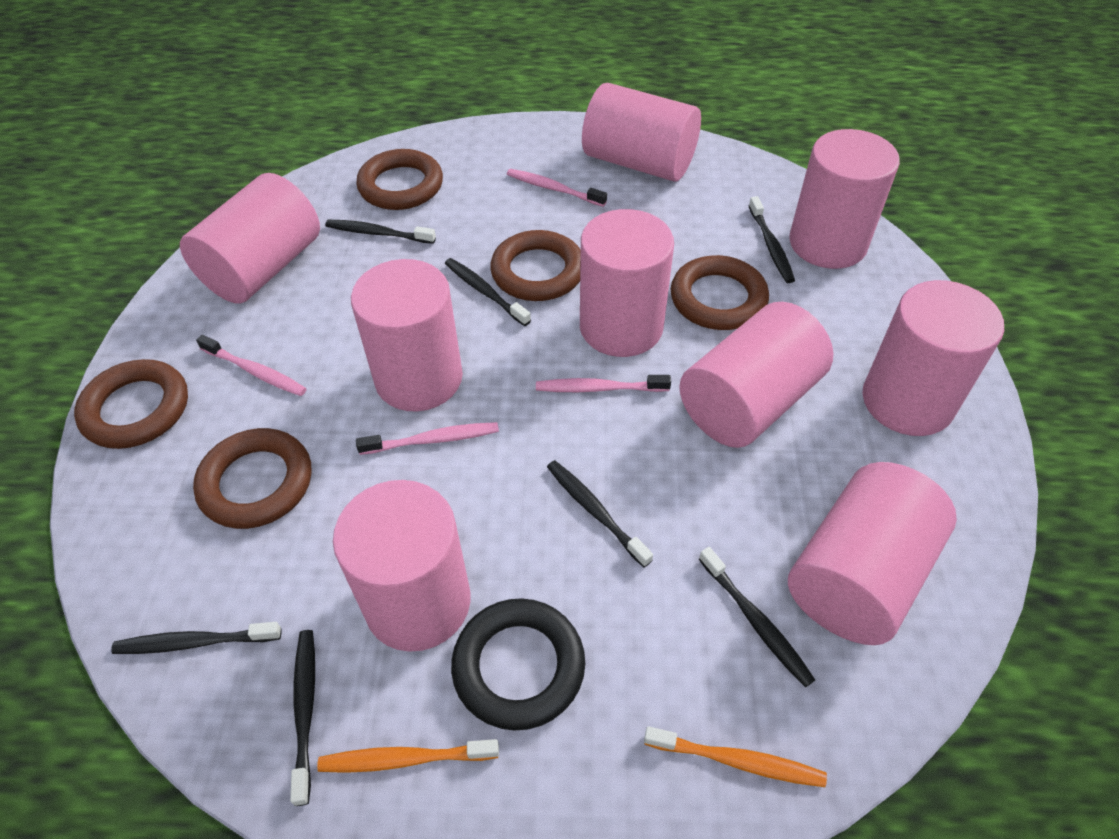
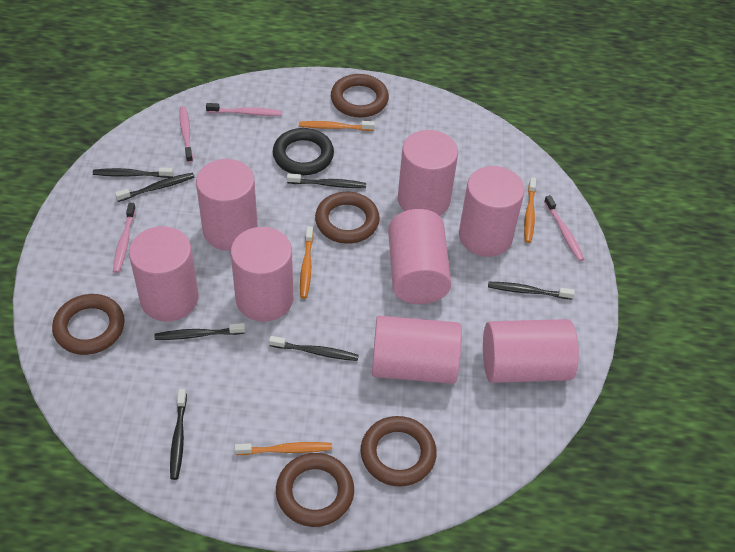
orange toothbrush: [317,739,499,773] [644,726,827,787] = 2 -> [235,442,332,455] [299,121,375,131] [300,226,313,299] [524,177,536,243] = 4
pink cylinder: [180,173,320,304] [333,480,470,652] [351,259,463,411] [580,209,674,357] [582,83,701,182] [679,302,833,448] [788,462,957,645] [789,129,900,269] [862,280,1004,436] = 9 -> [129,226,198,322] [196,159,258,251] [231,227,293,322] [372,316,462,384] [388,209,451,304] [398,130,458,216] [459,166,525,257] [483,319,579,383] = 8

